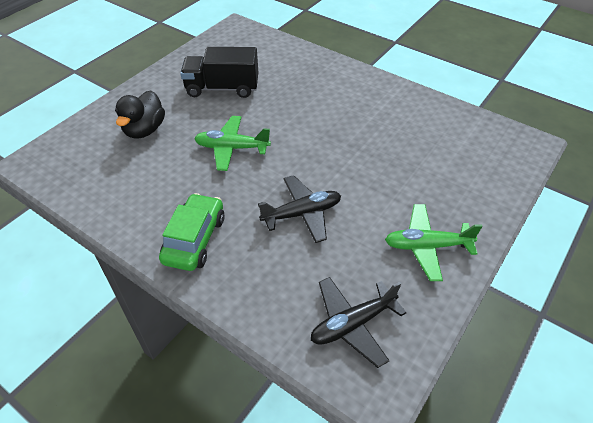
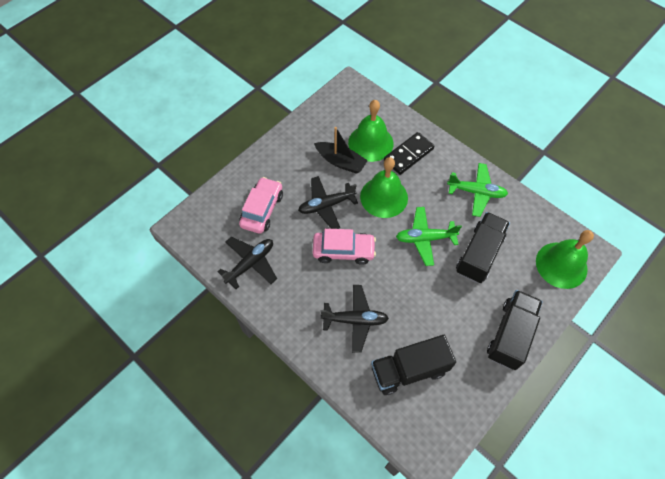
black boat: none = 0 -> [314,127,368,174] = 1
black domino: none = 0 -> [384,132,434,175] = 1
black duck: [115,91,165,139] = 1 -> none = 0
black plane: [258,175,341,243] [311,277,406,368] = 2 -> [218,237,277,289] [298,176,358,229] [320,285,389,353] = 3
black truck: [180,47,258,98] = 1 -> [371,335,456,395] [456,212,510,283] [487,290,543,370] = 3
green bell: none = 0 -> [348,100,393,162] [360,157,408,218] [536,230,594,289] = 3
green car: [159,193,225,271] = 1 -> none = 0
pink car: none = 0 -> [239,177,283,234] [313,228,376,265] = 2

